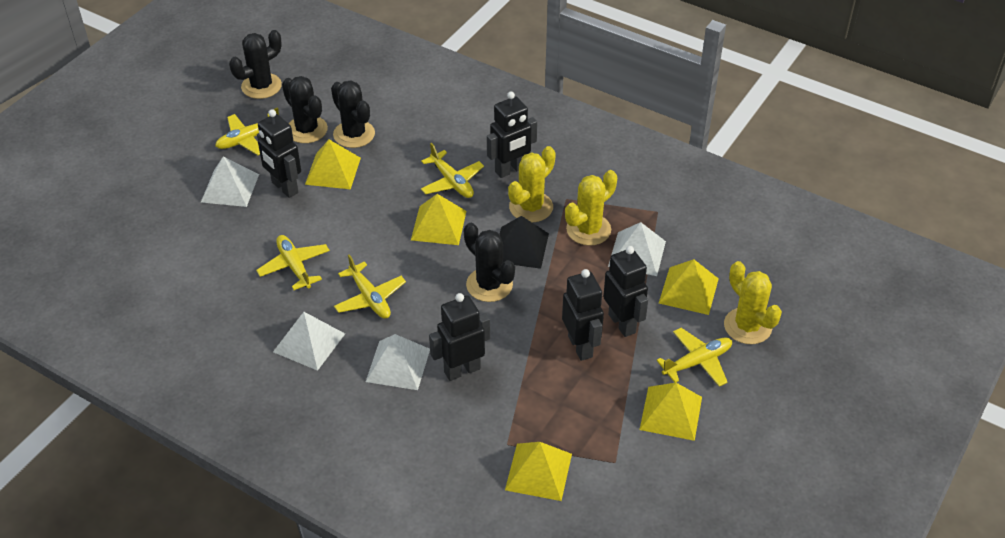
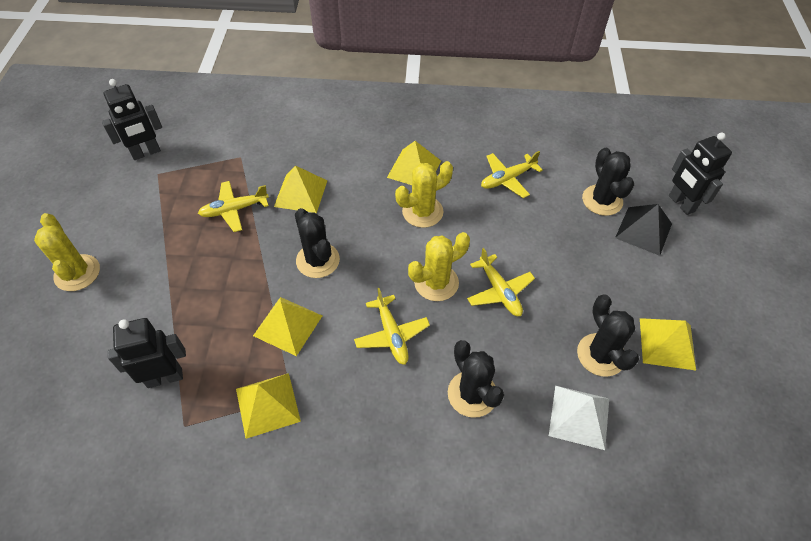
black robot: [257,109,301,198] [429,293,490,381] [487,92,537,178] [562,269,604,361] [603,246,648,337] = 5 -> [102,79,162,160] [108,318,186,388] [669,133,732,215] = 3
white pyramid: [201,156,259,207] [273,312,345,371] [366,334,430,390] [608,222,666,276] = 4 -> [549,386,609,450] = 1
yellow plane: [215,107,279,155] [256,235,330,290] [334,254,406,319] [421,143,484,198] [657,328,732,387] = 5 -> [198,181,269,232] [354,288,430,365] [467,248,535,316] [481,151,543,198] = 4

